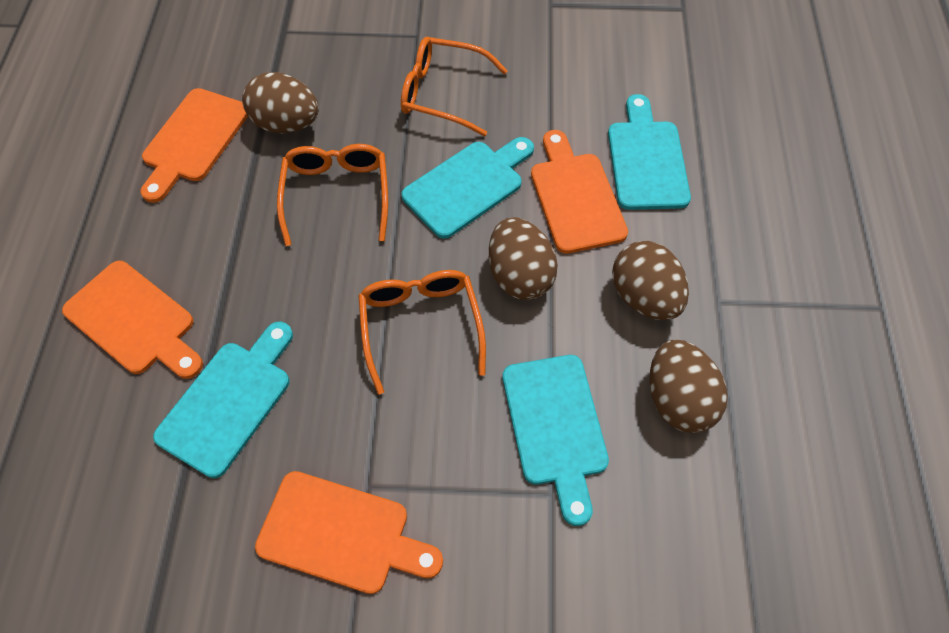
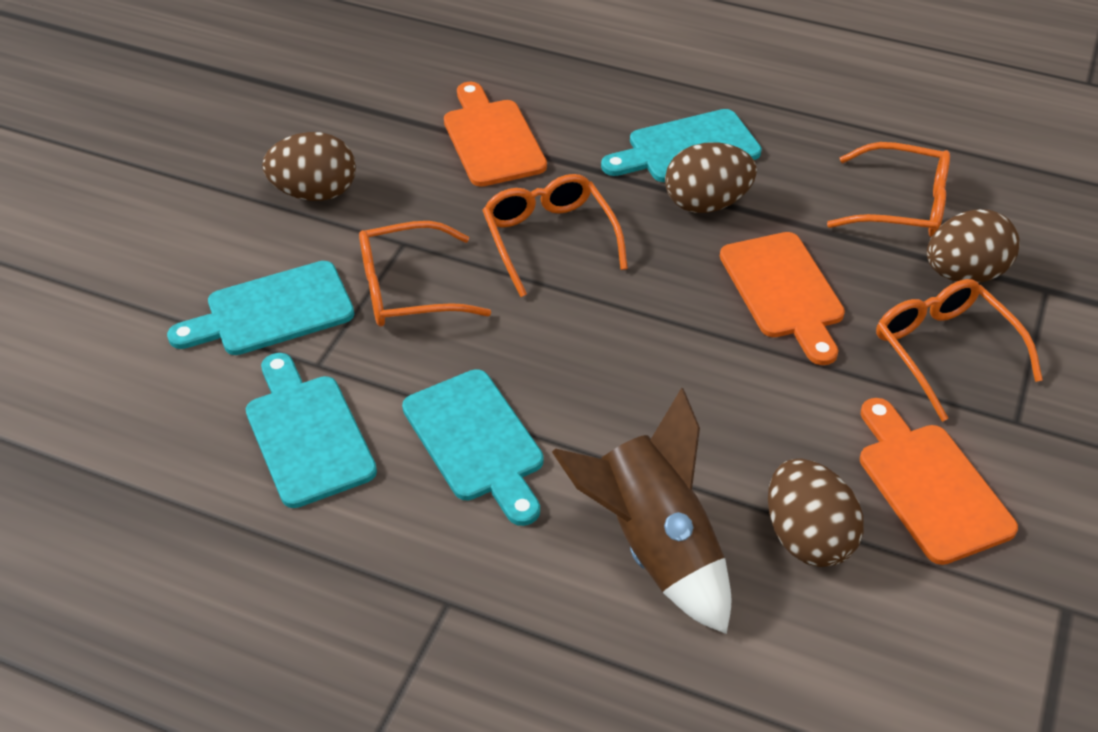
brown rocket: none = 0 -> [552,388,732,634] = 1
orange cutting board: [62,261,203,379] [141,88,248,203] [255,471,443,594] [531,130,628,254] = 4 -> [444,82,547,187] [720,232,845,365] [860,398,1018,565] = 3
orange glasses: [277,144,388,246] [358,270,486,395] [401,37,508,136] = 3 -> [359,221,491,327] [482,174,628,297] [827,142,950,237] [876,279,1043,422] = 4

